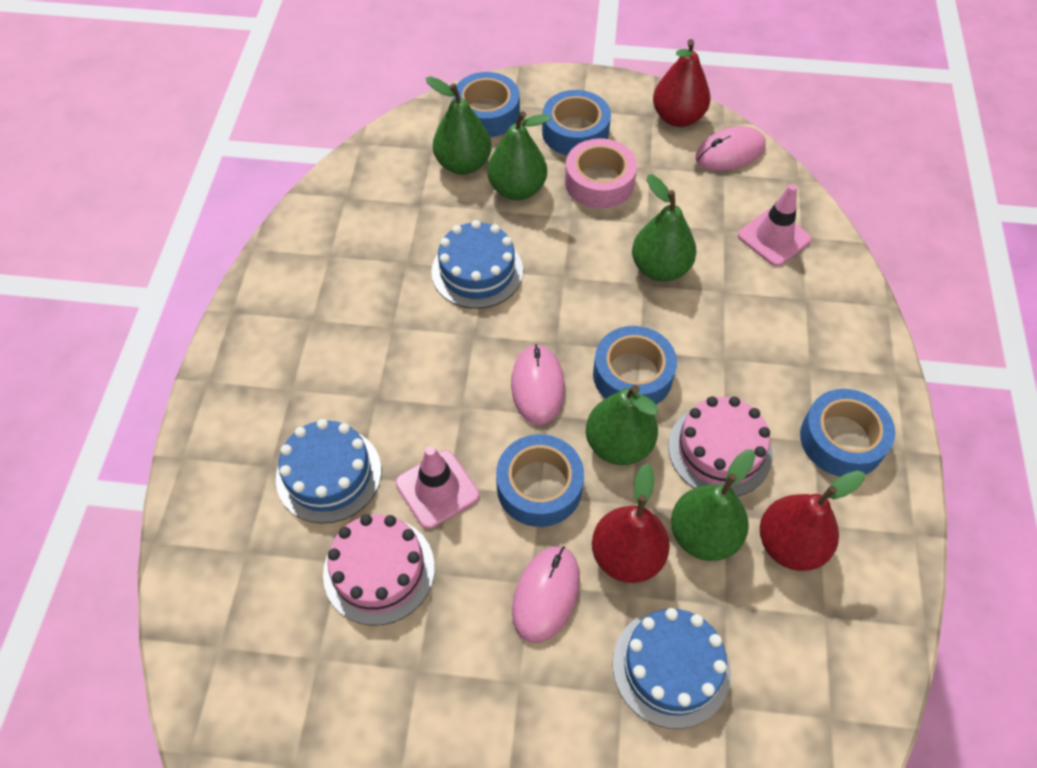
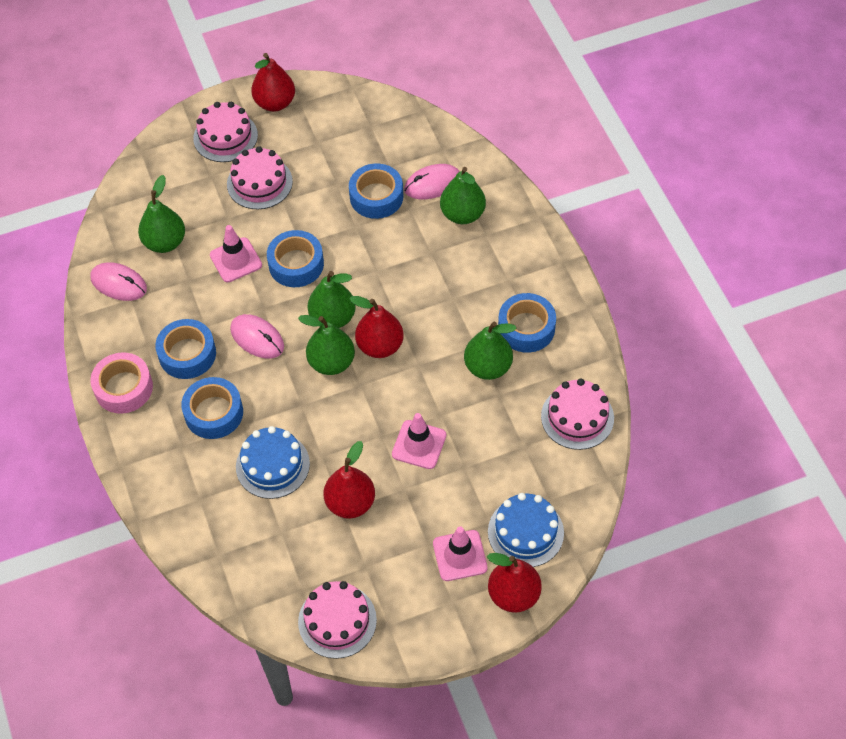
blue cake: [276,419,381,524] [431,220,523,309] [613,608,731,729] = 3 -> [236,426,310,499] [488,493,564,567] = 2
pink cake: [323,514,435,626] [668,396,773,496] = 2 -> [193,102,258,162] [227,146,293,209] [298,581,377,659] [541,379,614,450] = 4
pink traffic cone: [395,446,479,529] [738,184,812,266] = 2 -> [210,225,262,282] [392,413,446,469] [433,526,488,581] = 3
red pear: [592,463,670,583] [653,39,710,127] [760,470,865,571] = 3 -> [251,53,295,112] [324,441,375,519] [349,296,404,358] [487,553,542,613] = 4

